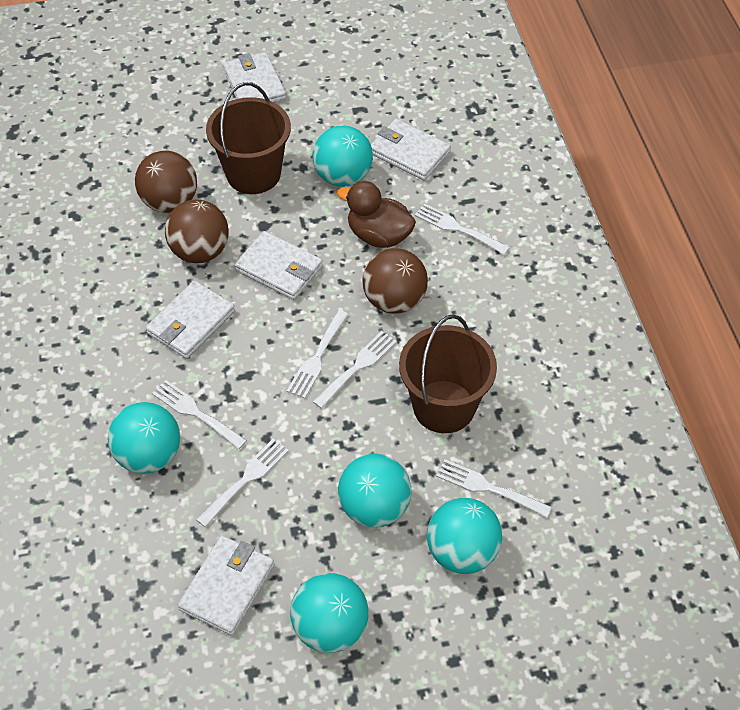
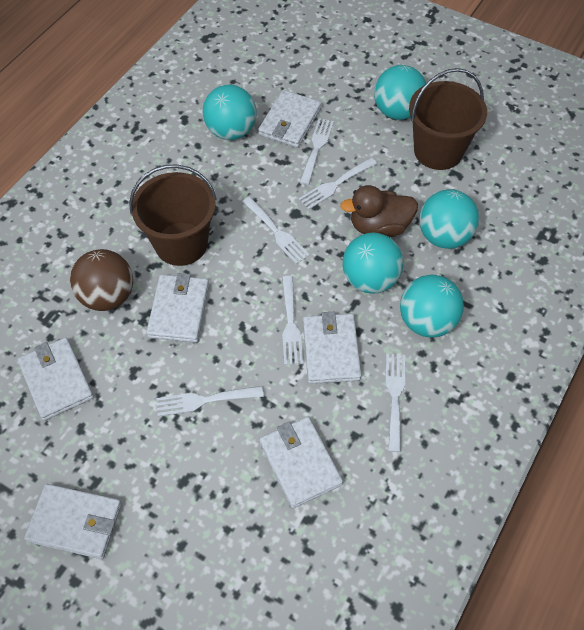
brown ball: [135,151,197,213] [165,200,229,263] [362,248,428,314] = 3 -> [70,249,133,311] = 1
white wallet: [146,280,235,359] [178,536,274,636] [223,52,286,103] [234,231,323,300] [371,119,451,181] = 5 -> [17,337,94,421] [24,484,122,559] [146,273,209,343] [258,90,321,148] [259,417,343,508] [303,312,361,384] = 6

